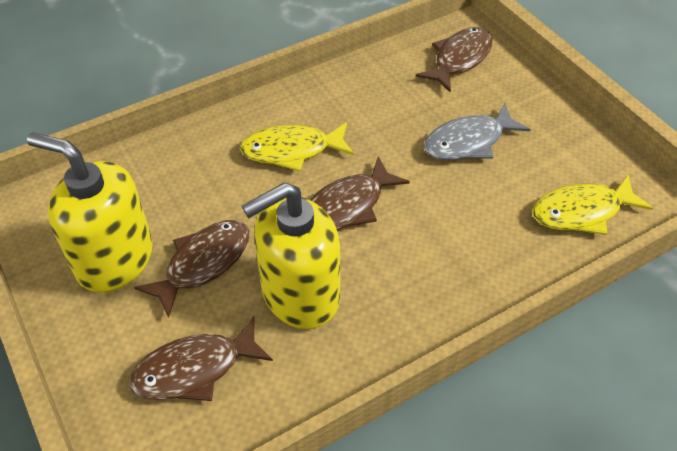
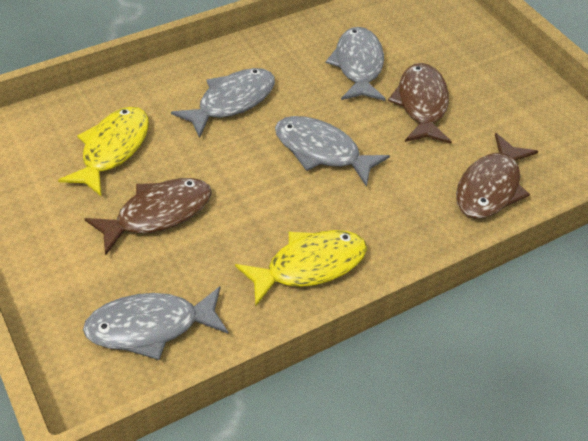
brown fish: [129,316,273,401] [134,220,250,318] [310,157,410,230] [416,27,493,93] = 4 -> [84,178,212,256] [388,63,452,144] [456,133,539,219] = 3
grey fish: [424,104,531,160] = 1 -> [83,286,228,360] [171,68,275,138] [275,116,390,187] [326,27,386,101] = 4
yellow soap dispenser: [27,132,153,292] [242,182,340,329] = 2 -> none = 0

